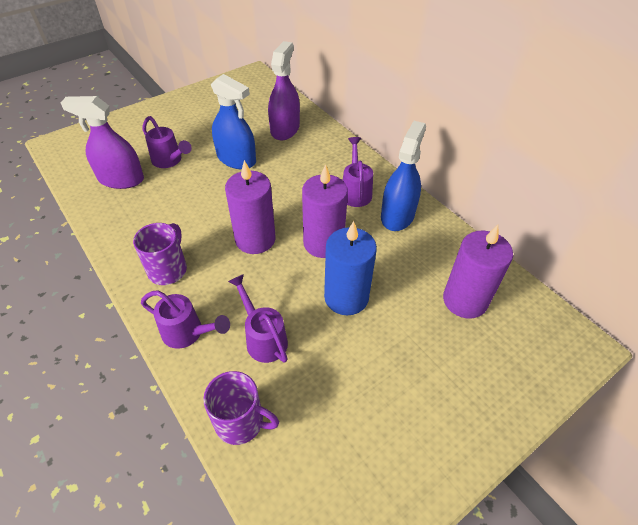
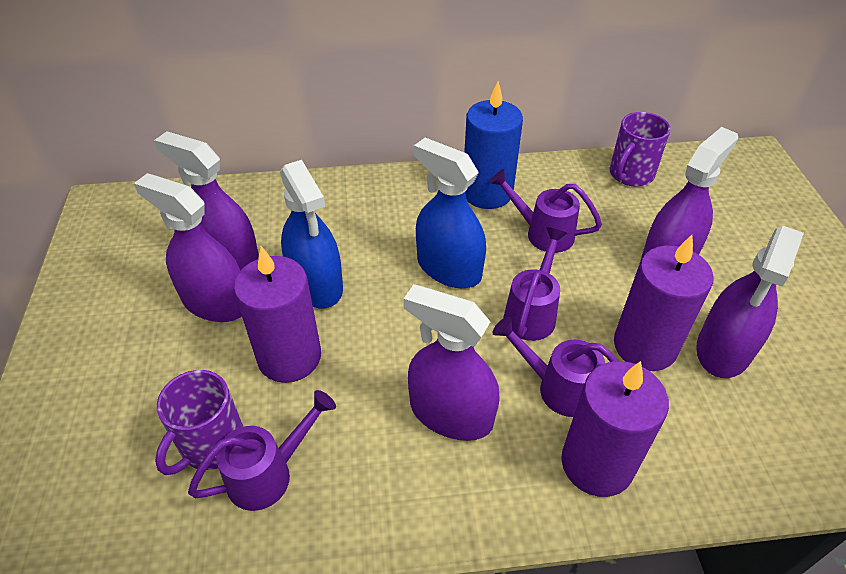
purple spray bottle: [61,96,144,189] [268,41,300,140] = 2 -> [134,173,242,322] [154,131,259,271] [403,284,500,441] [641,127,738,259] [696,226,804,378] = 5

